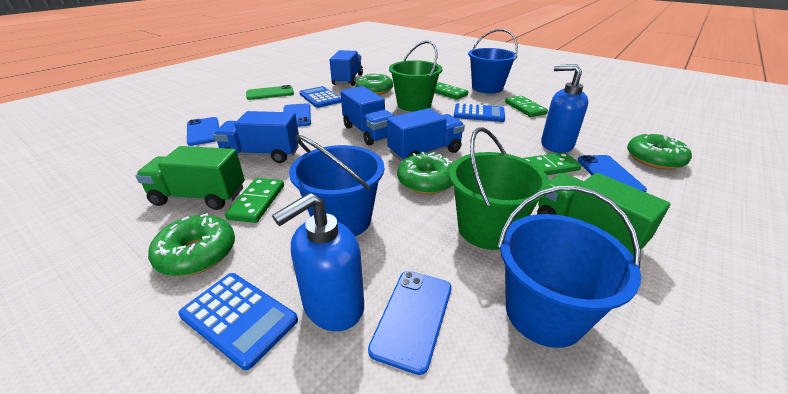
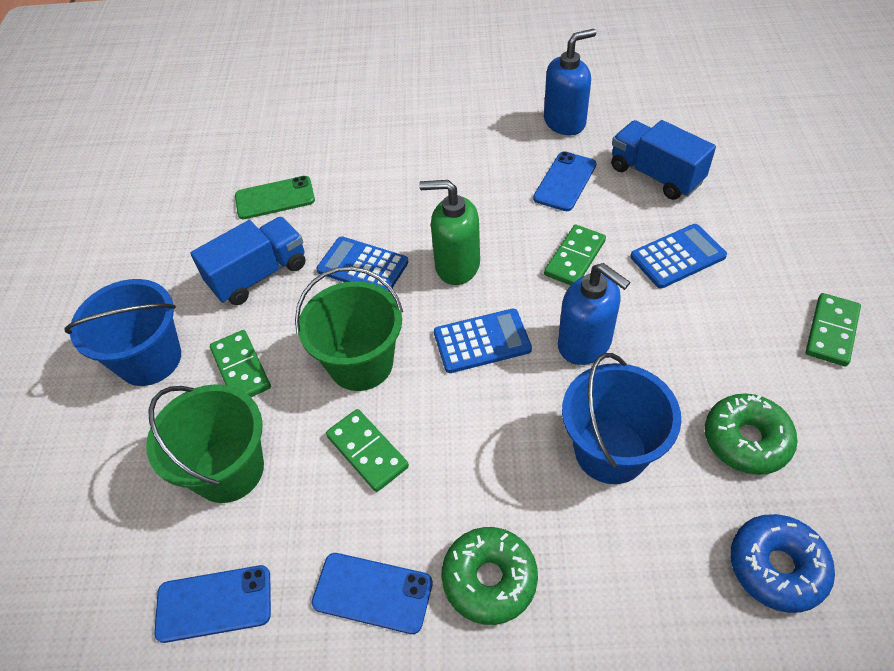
blue bucket: [289,135,384,236] [468,29,518,94] [497,186,641,348] = 3 -> [64,279,181,386] [562,353,681,484] = 2
blue donut: none = 0 -> [730,514,835,613] = 1
blue phone: [187,117,219,146] [283,103,311,127] [368,271,452,375] [577,155,647,192] = 4 -> [154,565,271,643] [311,553,433,634] [533,151,596,211] = 3
blue truck: [213,111,299,163] [330,50,363,86] [340,86,394,146] [387,108,465,161] = 4 -> [190,217,306,305] [611,120,716,200] = 2
green donut: [148,213,235,276] [356,73,393,95] [397,152,453,194] [627,133,692,170] = 4 -> [442,527,538,625] [705,393,798,475] = 2
green soap dispenser: none = 0 -> [419,180,480,285] = 1
green truck: [135,146,245,210] [537,173,670,256] = 2 -> none = 0

